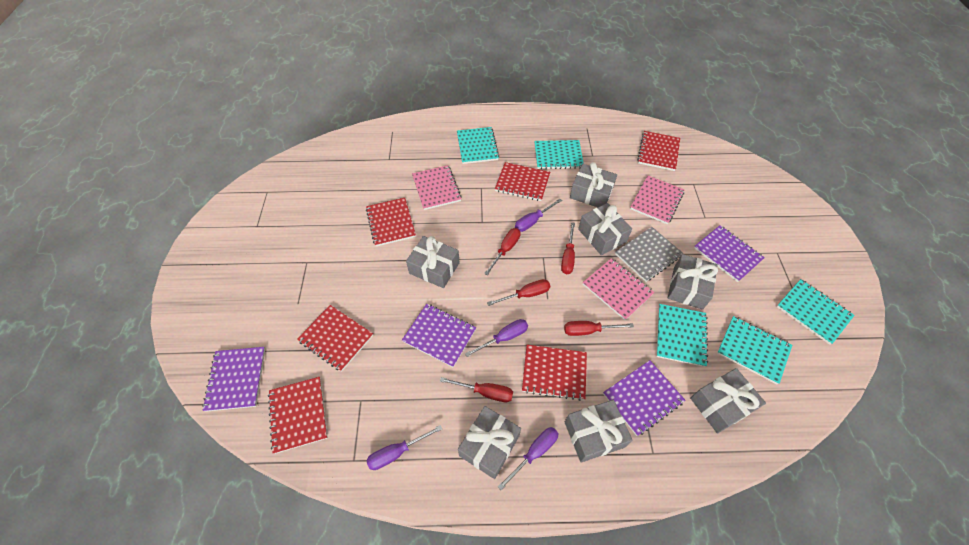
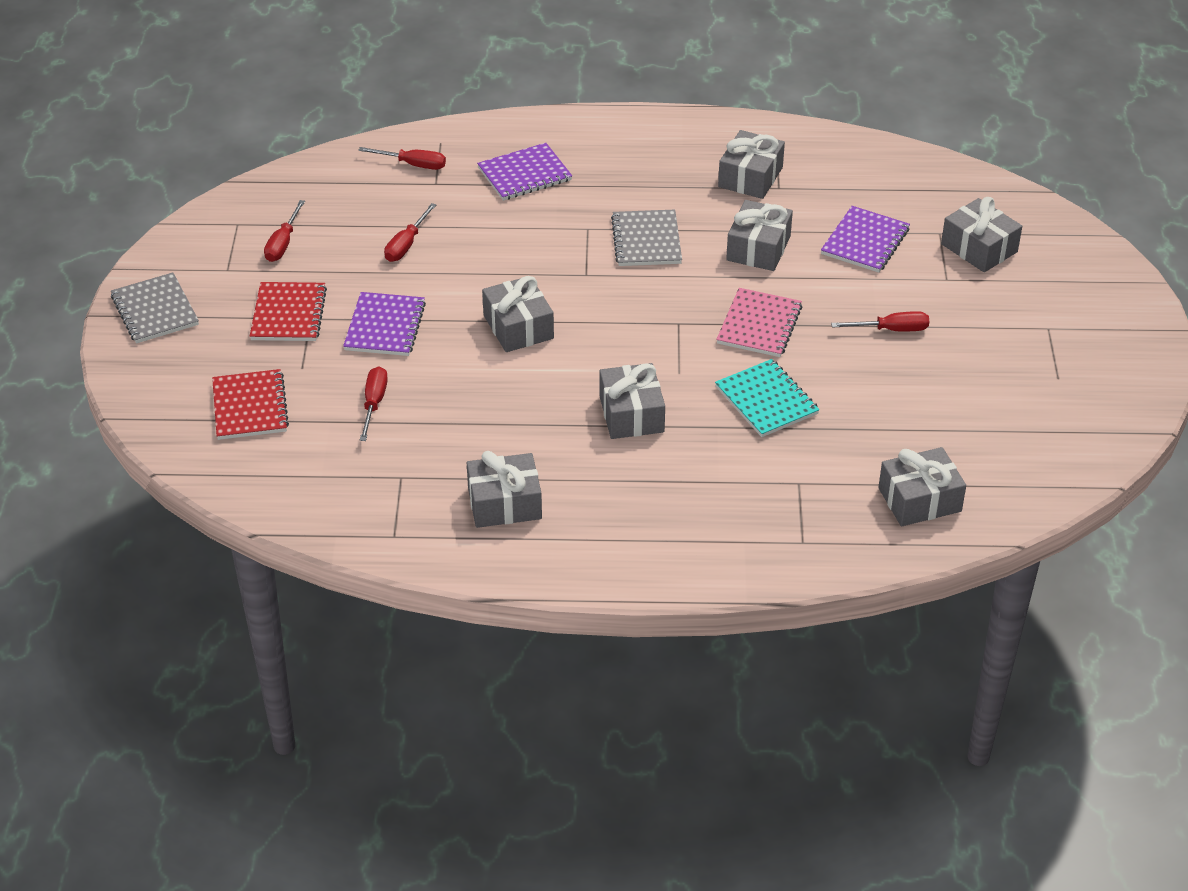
grey notebook: [615,227,683,282] = 1 -> [111,272,199,344] [611,210,682,266] = 2
pink notebook: [412,165,462,210] [583,258,654,320] [630,176,684,224] = 3 -> [716,288,802,357] = 1
purple notebook: [202,347,265,412] [402,304,476,367] [603,360,685,436] [694,225,765,282] = 4 -> [343,292,426,356] [477,143,572,201] [821,206,910,273] = 3
purple screwdriver: [366,425,442,470] [465,319,528,357] [498,427,558,490] [515,198,562,232] = 4 -> none = 0
red notebook: [268,377,328,454] [297,305,373,372] [366,198,416,246] [495,162,550,201] [522,345,587,401] [637,131,680,171] = 6 -> [212,369,289,440] [250,282,327,341] = 2
turquoise notebook: [457,127,499,164] [534,140,584,169] [656,304,708,367] [717,316,792,384] [777,279,855,345] = 5 -> [715,359,820,437] = 1

